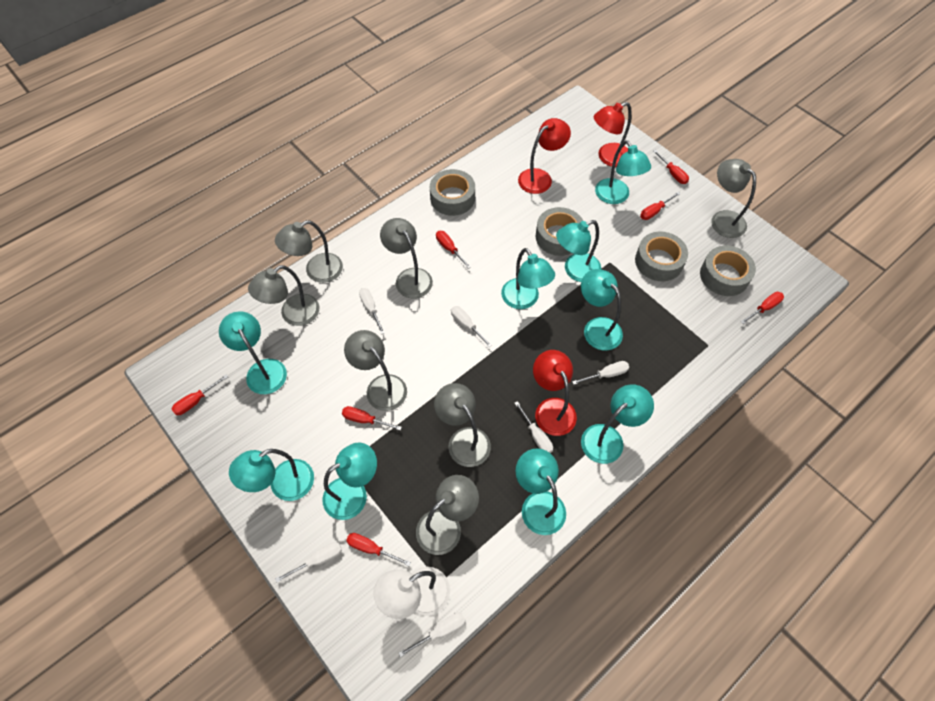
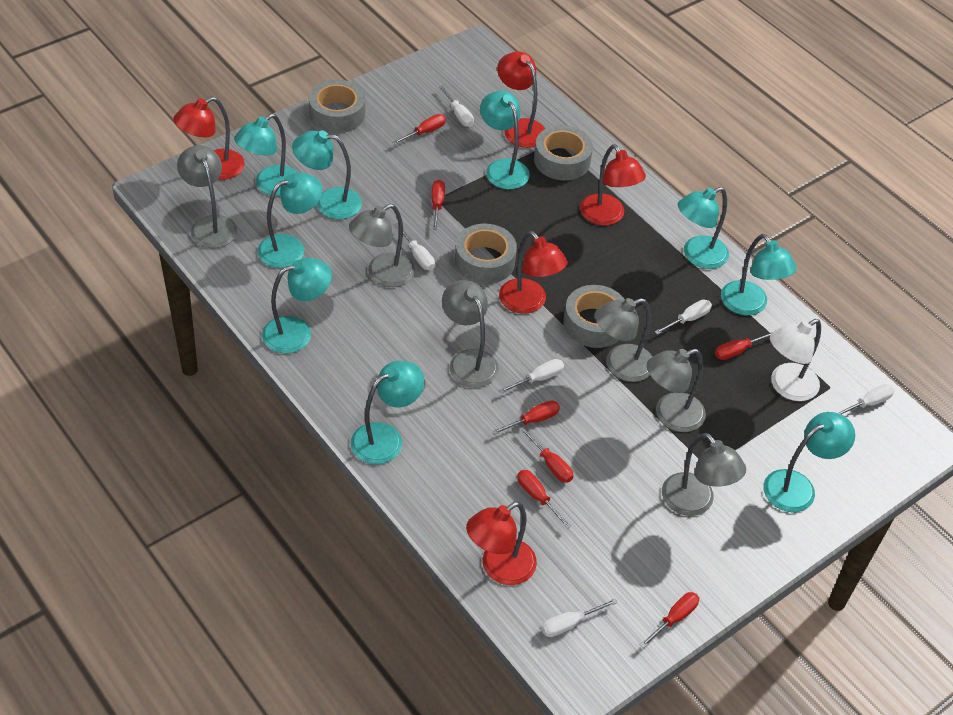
grey lamp: [248,265,319,326] [275,220,343,283] [344,330,407,411] [380,218,433,299] [416,475,479,555] [434,383,491,467] [711,159,756,238] = 7 -> [177,145,237,248] [349,204,415,287] [442,280,499,388] [595,298,653,382] [647,349,706,432] [662,433,746,516] = 6
red lamp: [518,118,571,194] [533,350,577,436] [594,102,632,167] = 3 -> [173,97,245,180] [466,502,537,585] [497,51,545,148] [499,231,568,314] [580,144,646,226] = 5

